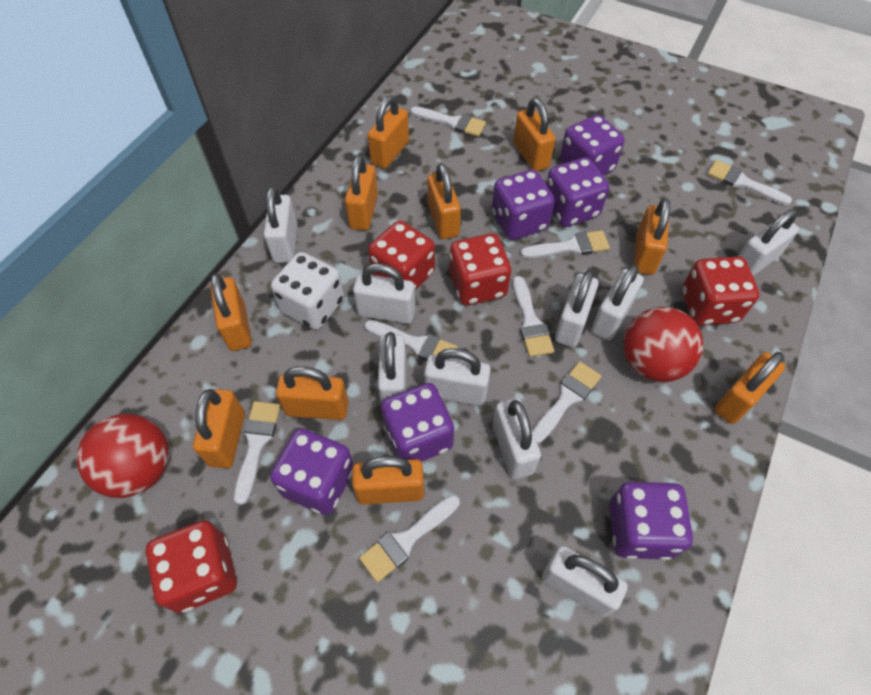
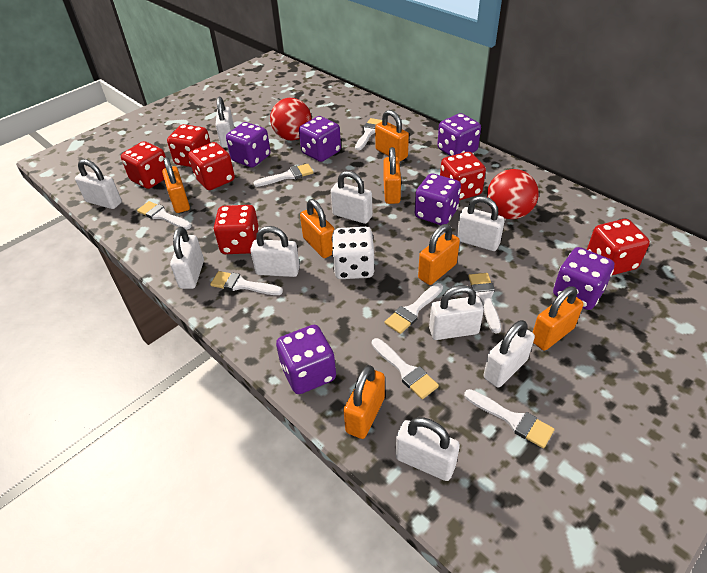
orange padlock: [193,389,245,468] [210,273,252,351] [276,366,349,420] [345,155,378,231] [352,456,424,505] [368,95,409,169] [427,163,461,239] [513,98,555,171] [634,198,670,275] [714,352,785,424] = 10 -> [162,157,190,213] [300,199,335,258] [343,365,385,439] [375,110,409,162] [384,147,401,204] [418,224,460,285] [532,287,584,351] = 7
red dice: [146,521,237,613] [368,221,435,290] [449,233,511,305] [682,256,760,326] = 4 -> [121,141,166,189] [167,124,211,167] [188,142,235,190] [214,205,260,254] [440,152,486,200] [587,219,650,276] = 6

